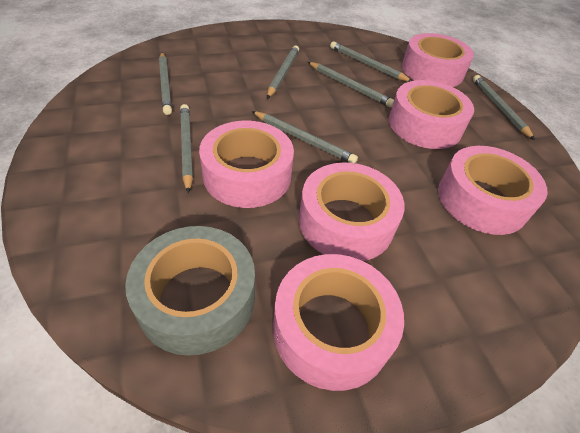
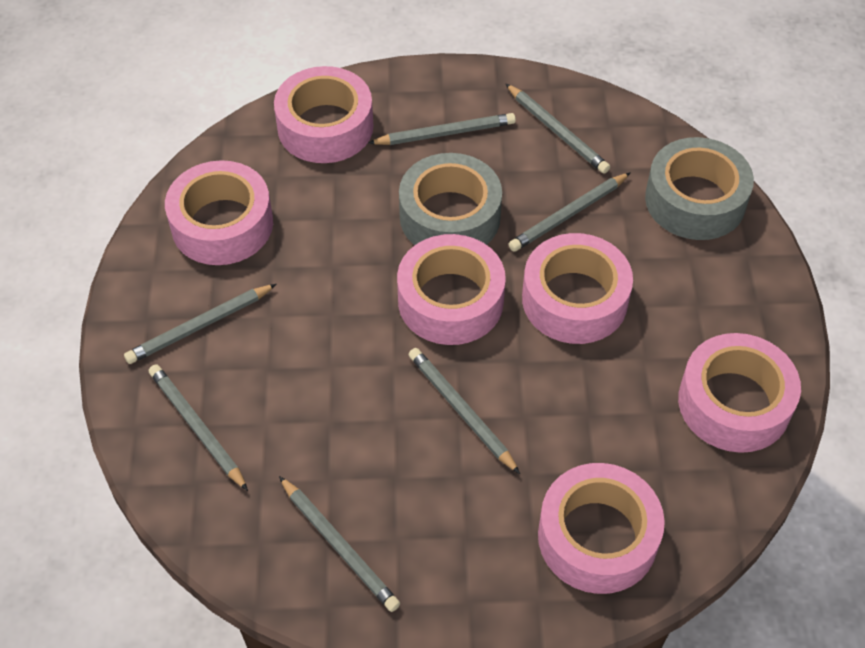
grey tape: [125,226,255,356] = 1 -> [399,153,502,245] [645,137,754,240] = 2

